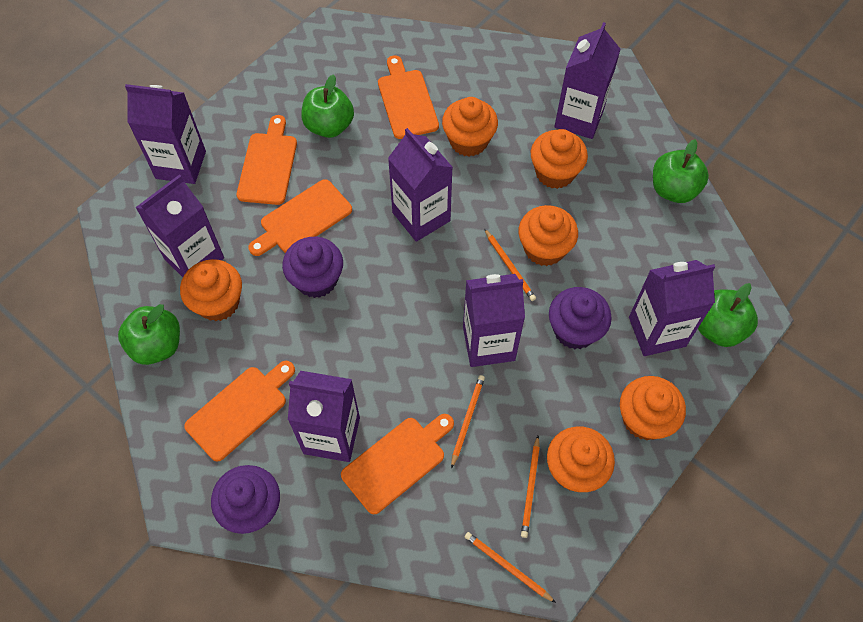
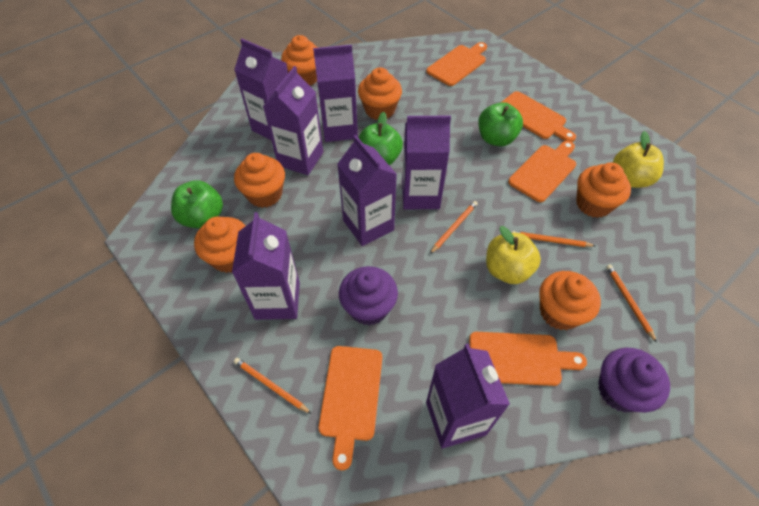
green apple: [118,304,180,365] [301,74,354,138] [653,139,709,203] [698,283,758,347] = 4 -> [171,180,223,228] [358,112,403,165] [478,102,523,146] = 3
purple cupcake: [211,465,280,534] [282,237,343,298] [549,287,612,349] = 3 -> [339,266,398,325] [598,348,670,412] = 2
yellow apple: none = 0 -> [486,226,541,284] [613,131,664,188] = 2

